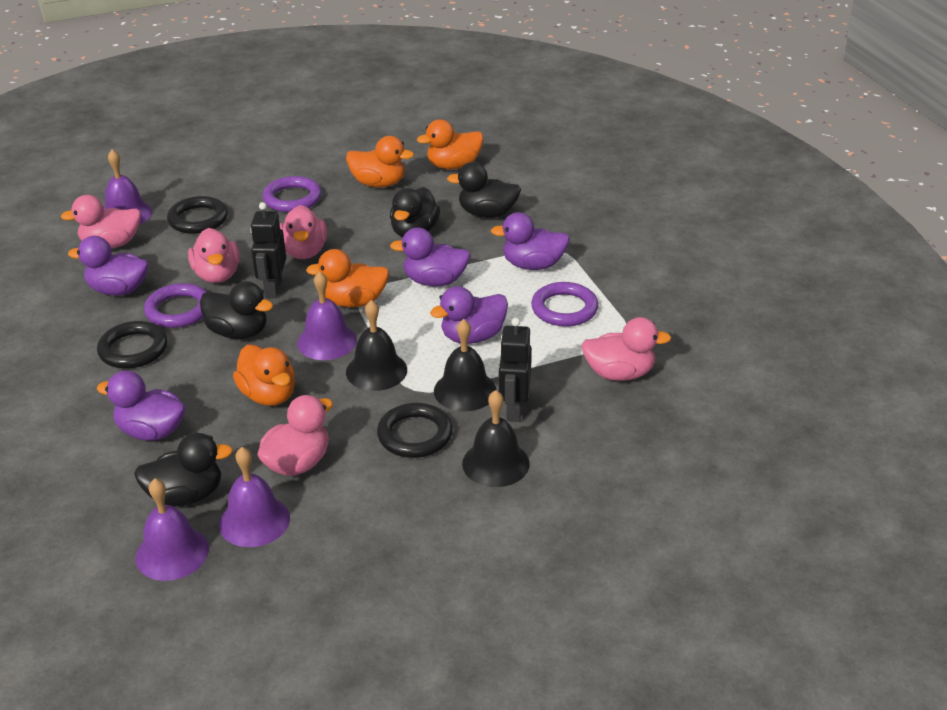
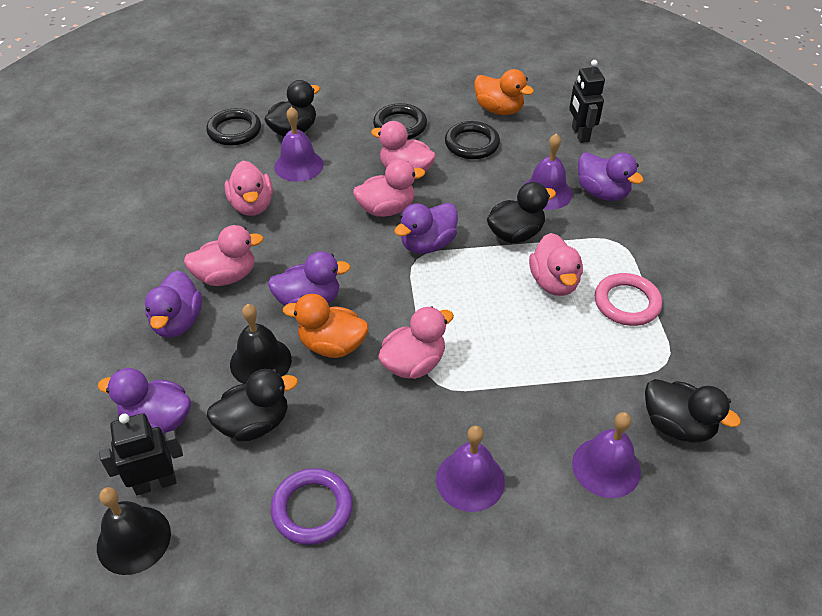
black bell: [346,300,407,391] [434,319,496,411] [462,390,530,487] = 3 -> [97,487,171,575] [230,304,292,384] = 2
orange duck: [233,345,295,406] [306,249,389,307] [346,136,414,188] [417,119,484,170] = 4 -> [283,294,368,358] [474,69,534,115] = 2
pink duck: [61,195,141,249] [188,228,240,283] [257,395,333,476] [280,205,327,259] [581,317,671,381] = 5 -> [184,225,264,286] [225,161,273,216] [353,159,425,217] [371,121,436,172] [378,306,454,379] [529,233,583,296] = 6
pink ring: none = 0 -> [595,273,662,326] = 1
purple ring: [144,283,207,328] [263,176,322,212] [531,282,598,327] = 3 -> [271,468,353,545] = 1

